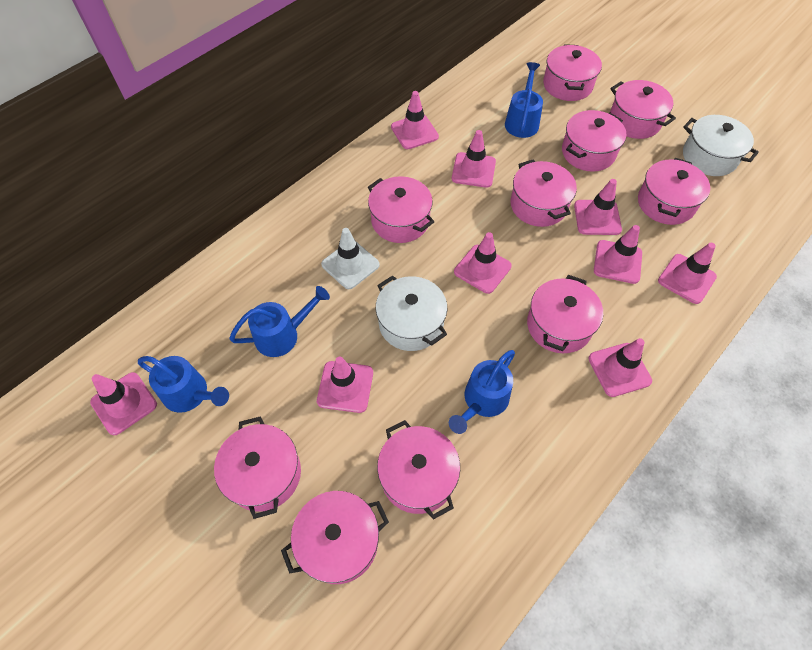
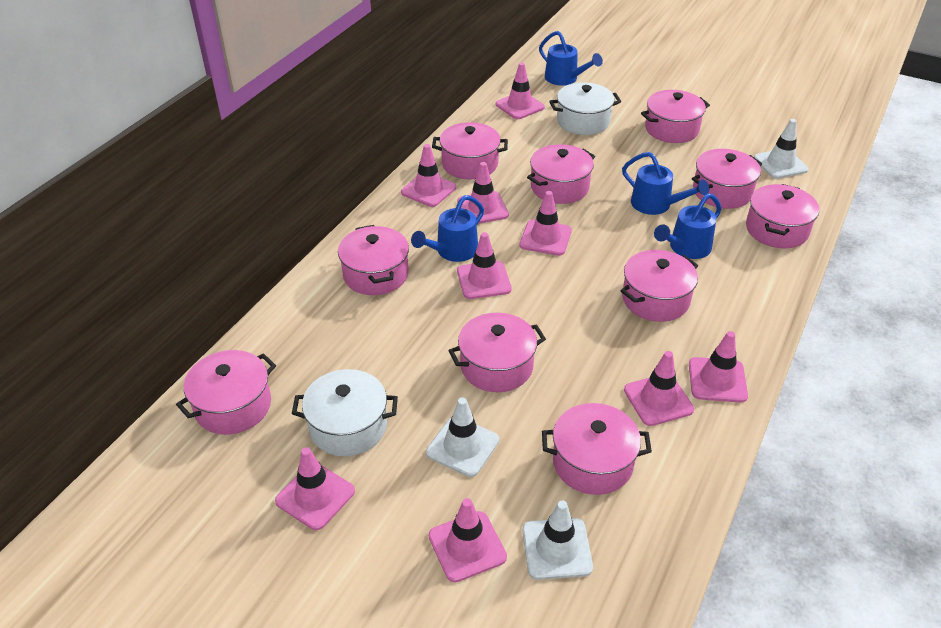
white traffic cone: [321,228,380,289] = 1 -> [426,397,499,477] [522,501,593,580] [754,119,808,179] = 3

